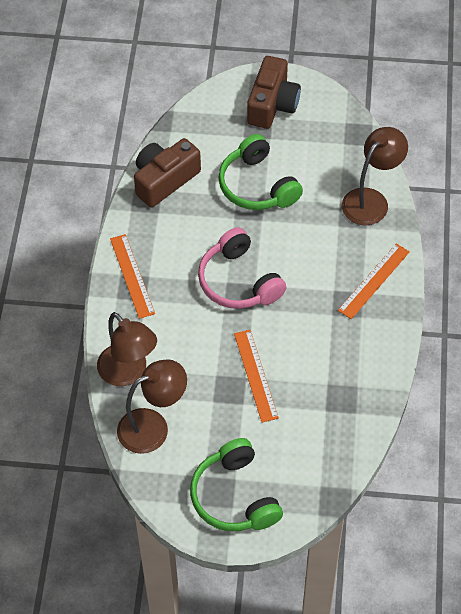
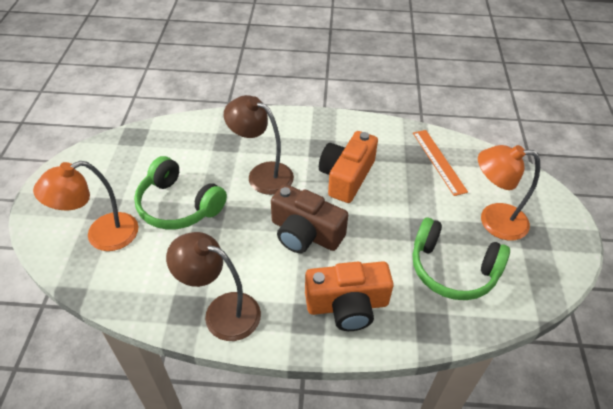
brown camera: [134,138,201,207] [247,56,301,129] = 2 -> [271,184,348,253] = 1
brown lamp: [97,312,157,386] [117,359,187,454] [342,127,408,225] = 3 -> [166,232,261,341] [224,95,294,195] = 2
orange camera: none = 0 -> [305,261,394,331] [319,131,378,203] = 2
orange lamp: none = 0 -> [33,161,138,251] [478,145,540,240] = 2
orange ruler: [110,234,155,319] [234,330,279,423] [338,243,410,319] = 3 -> [413,130,468,196] = 1
pink headphones: [198,227,287,309] = 1 -> none = 0

